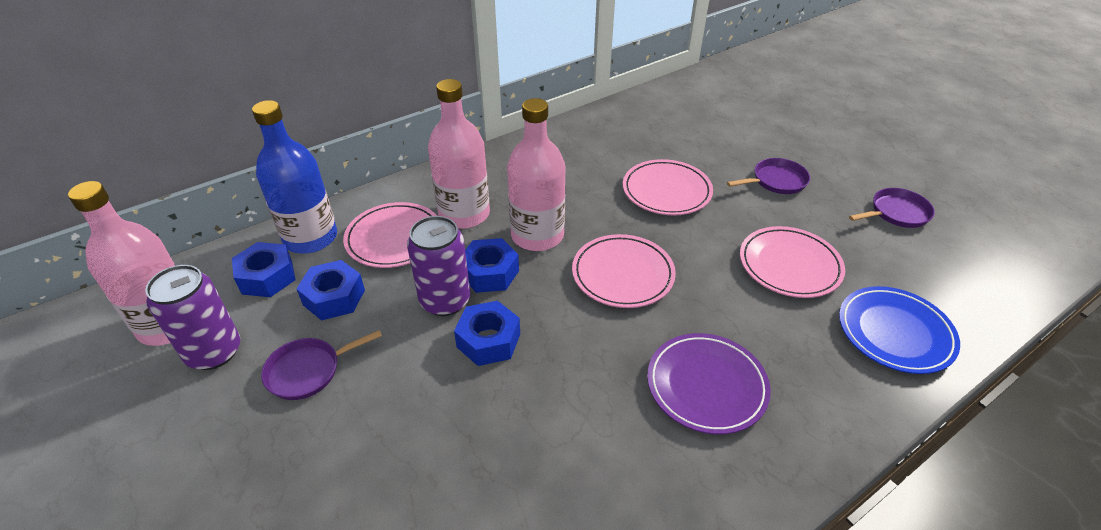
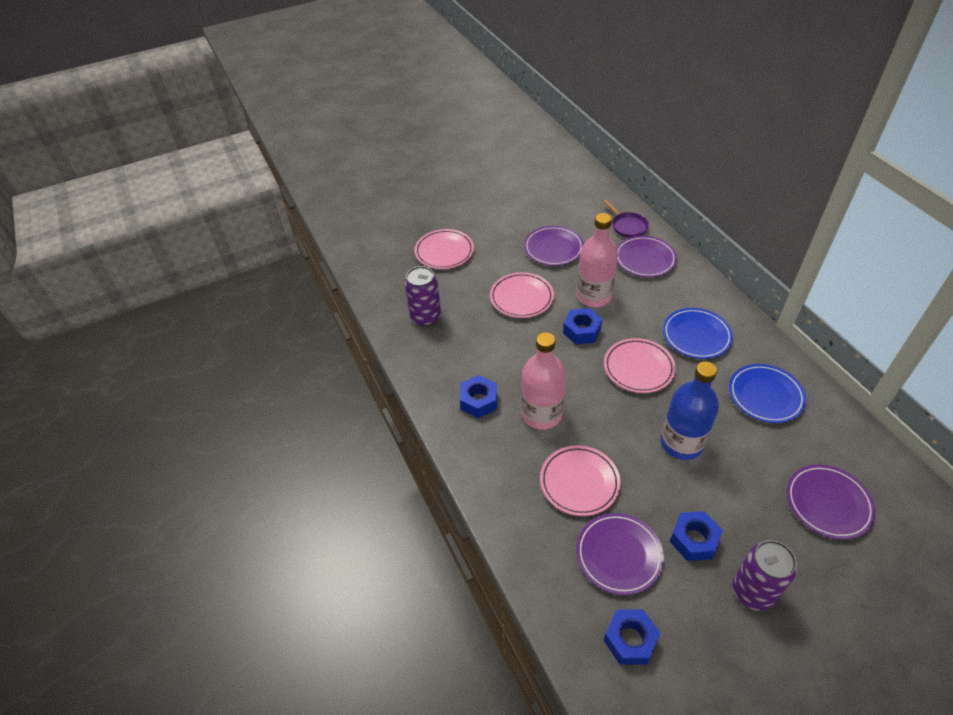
blue plate: [839,286,960,374] = 1 -> [663,308,733,359] [729,364,806,423] = 2
pink bottle: [68,181,176,346] [428,79,490,229] [507,98,565,251] = 3 -> [521,332,566,430] [576,213,618,307] = 2
purple pan: [261,330,382,400] [727,158,810,194] [849,188,935,228] = 3 -> [603,200,649,238] = 1
purple plate: [647,333,771,434] = 1 -> [524,226,584,266] [576,513,664,595] [616,236,677,277] [787,465,876,540] = 4

